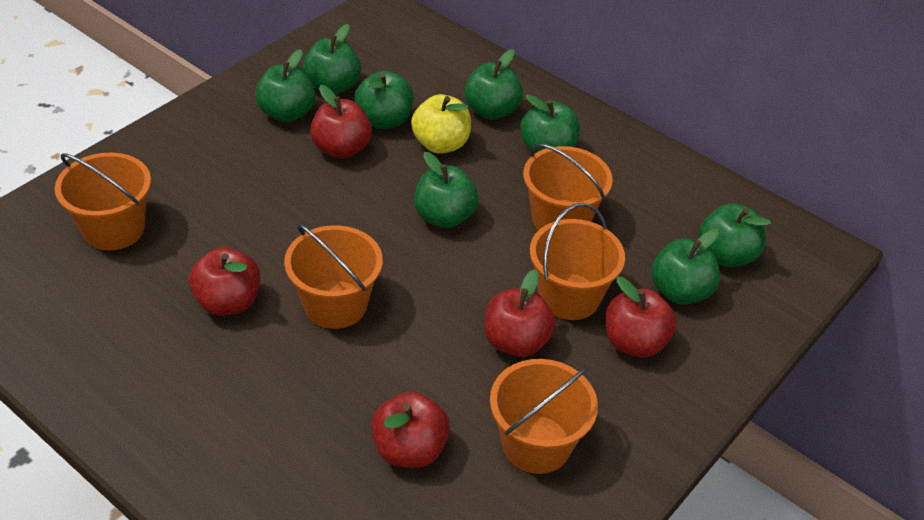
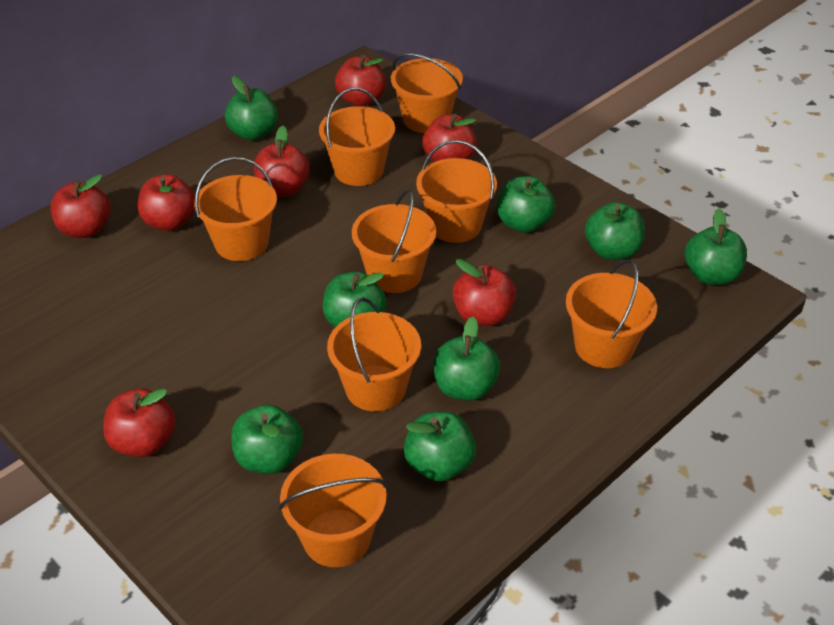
orange bucket: [55,153,151,251] [284,223,383,329] [490,359,598,474] [523,144,613,230] [530,203,625,320] = 5 -> [194,157,277,261] [279,454,387,567] [319,88,395,186] [327,297,421,411] [352,189,436,293] [391,53,463,133] [416,140,497,243] [566,259,657,368] = 8
red apple: [189,247,260,316] [310,85,372,159] [371,391,450,468] [484,269,556,357] [605,277,677,357] = 5 -> [50,175,111,238] [103,388,176,457] [138,174,195,231] [254,126,310,197] [335,55,386,107] [422,114,477,162] [452,259,516,326] = 7
yellow apple: [411,94,471,154] = 1 -> none = 0

